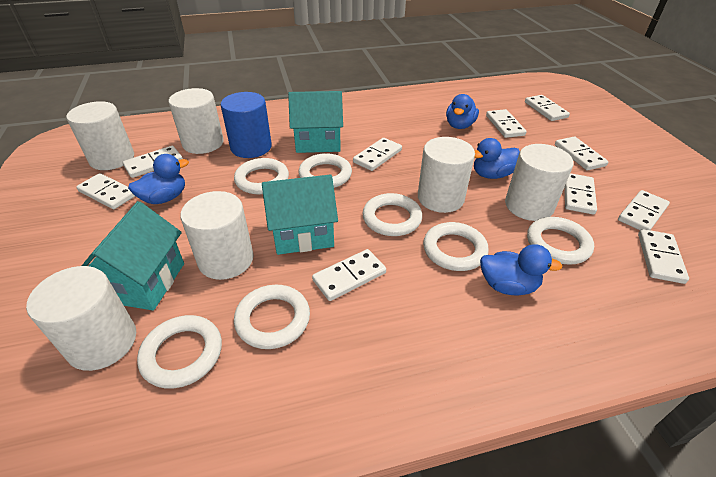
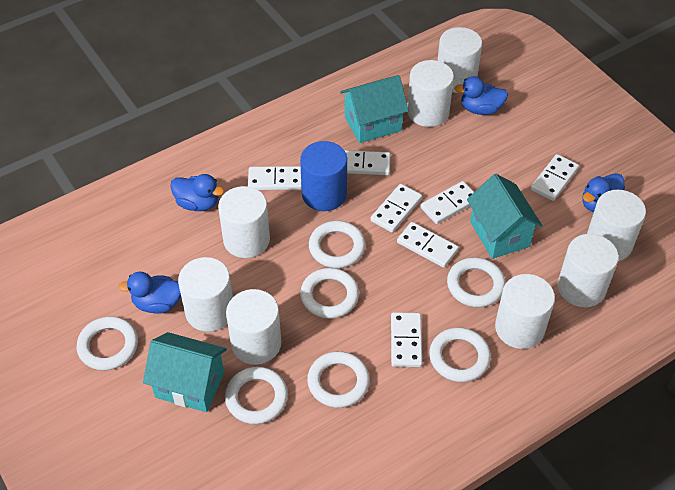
white cylinder: [26,266,136,371] [66,101,134,170] [169,88,224,154] [180,191,254,280] [418,137,475,213] [505,144,573,221] = 6 -> [178,257,233,332] [218,186,270,258] [226,289,281,365] [407,60,454,127] [437,27,482,93] [495,274,555,349] [558,234,619,307] [587,190,646,261] = 8
white domino: [76,173,135,209] [122,146,183,178] [312,249,386,301] [353,138,402,171] [486,109,527,138] [525,95,570,121] [555,137,608,171] [564,173,597,214] [618,190,670,230] [638,229,689,284] = 10 -> [248,166,302,190] [344,150,391,175] [370,184,422,233] [391,312,422,367] [397,222,459,268] [420,181,474,224] [531,154,579,201] = 7

